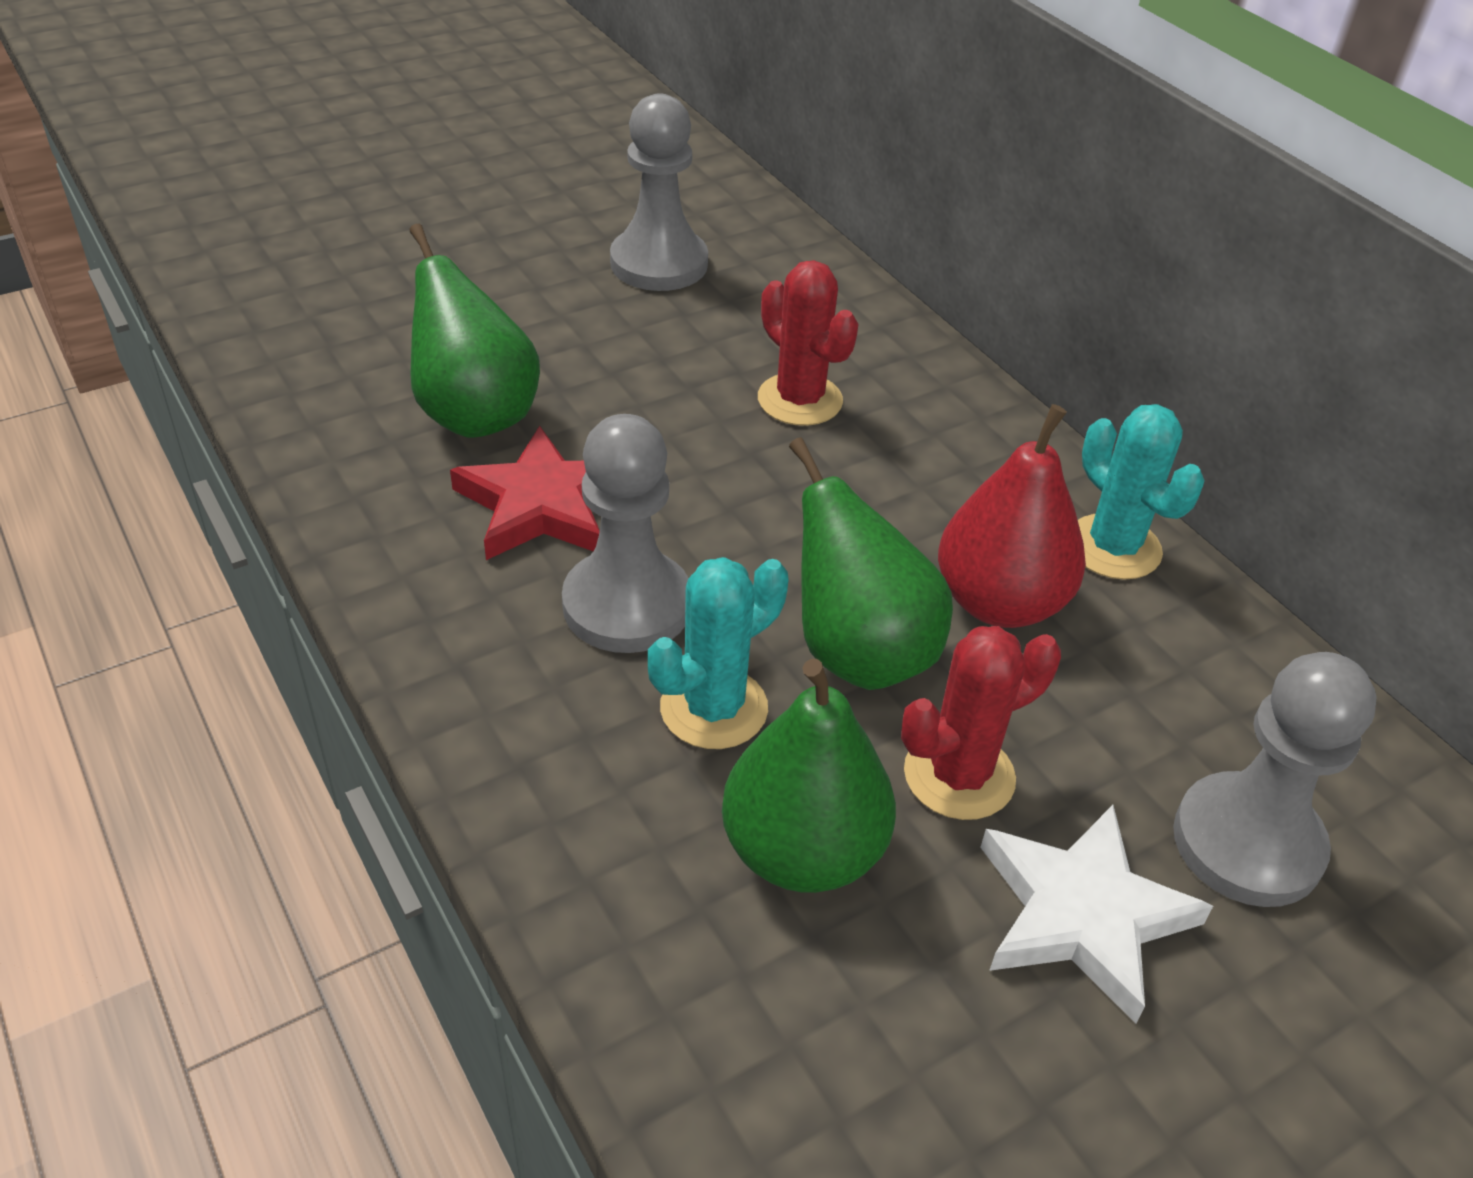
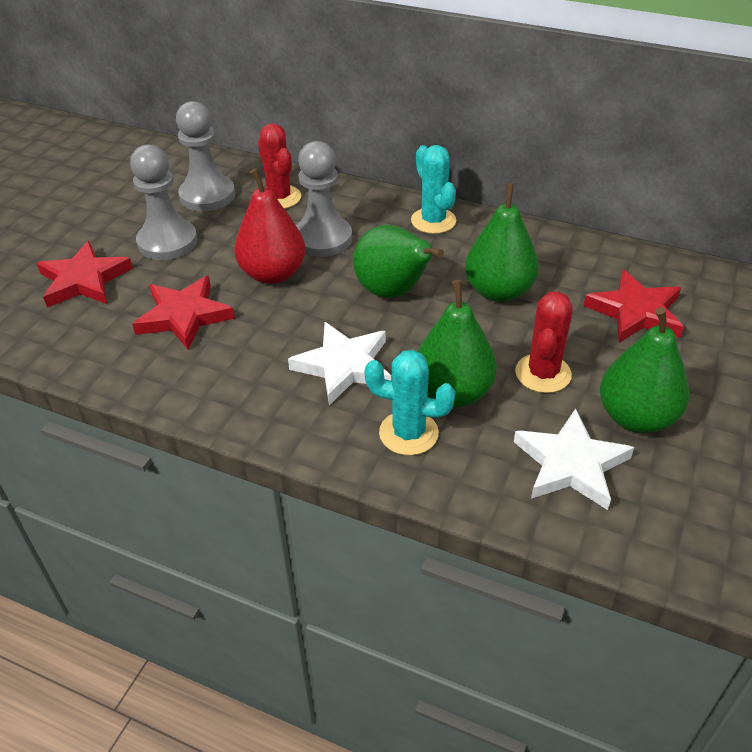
green pear: [410,224,540,438] [722,659,896,893] [789,437,953,690] = 3 -> [353,225,444,298] [418,280,497,407] [465,183,539,302] [600,307,690,433] = 4
red star: [450,426,600,560] = 1 -> [37,241,133,308] [132,276,235,350] [583,270,684,343] = 3
white star: [980,805,1213,1024] = 1 -> [288,322,391,405] [514,409,634,510] = 2

